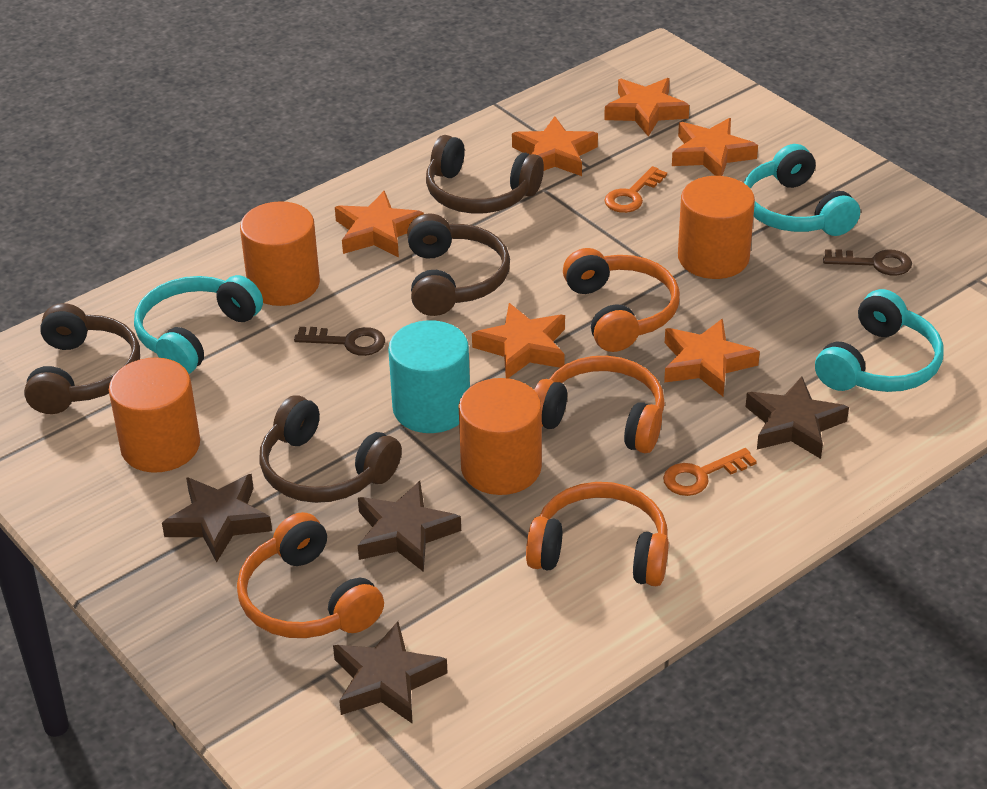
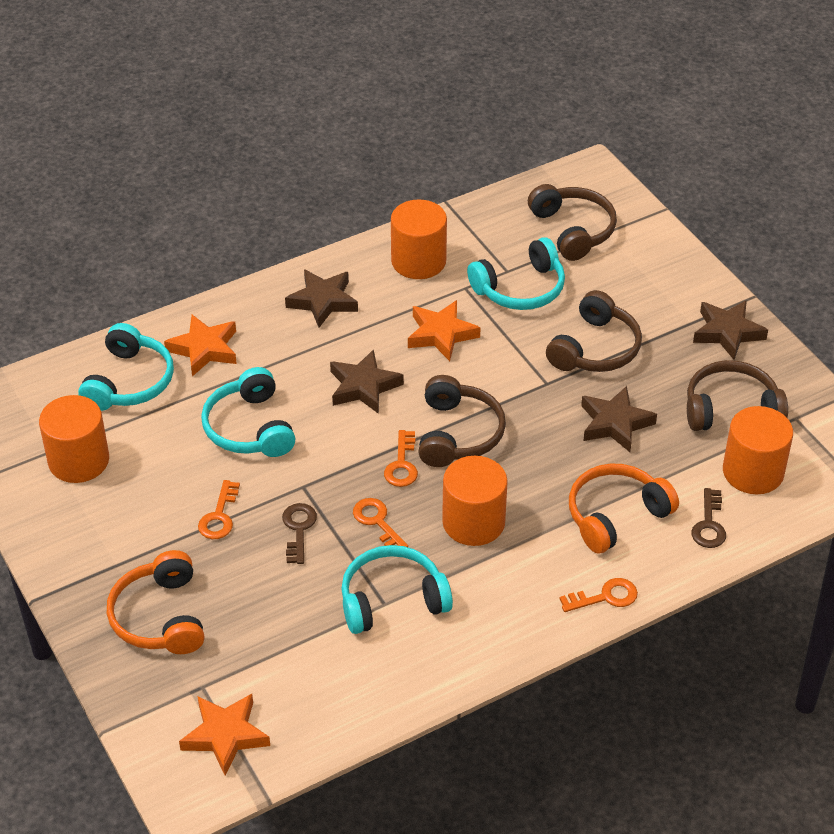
orange headphones: [237,512,384,638] [526,482,669,586] [534,356,665,453] [563,248,680,352] = 4 -> [107,550,205,654] [569,464,679,554] = 2
orange key: [604,166,667,213] [663,448,757,496] = 2 -> [198,480,240,539] [353,498,408,547] [384,430,418,487] [559,578,638,612] = 4
orange star: [335,191,424,257] [472,303,565,378] [512,116,598,176] [604,78,689,137] [664,319,760,396] [672,118,758,176] = 6 -> [164,315,237,376] [179,694,270,776] [408,300,481,361] = 3
turquoise cylinder: [388,320,470,433] = 1 -> none = 0
turquoise headphones: [134,275,263,374] [744,144,860,236] [815,289,944,392] = 3 -> [78,323,174,411] [201,367,296,457] [341,545,453,634] [467,237,565,310] = 4

